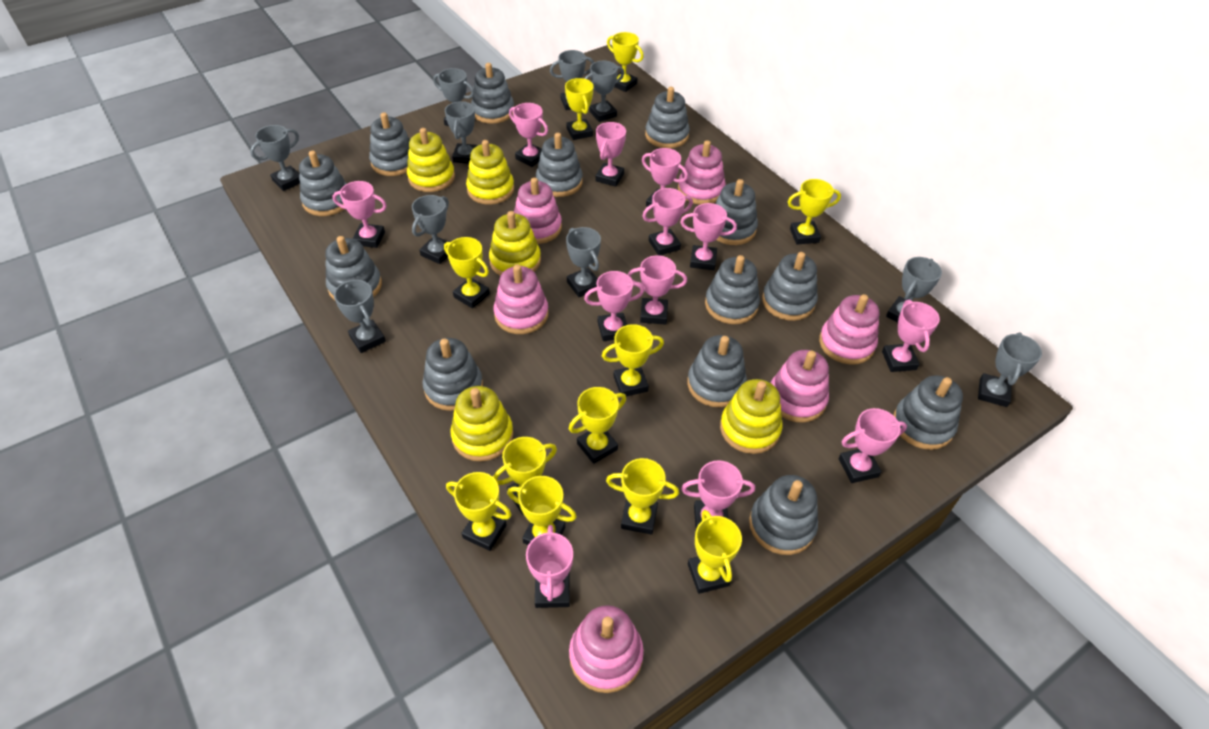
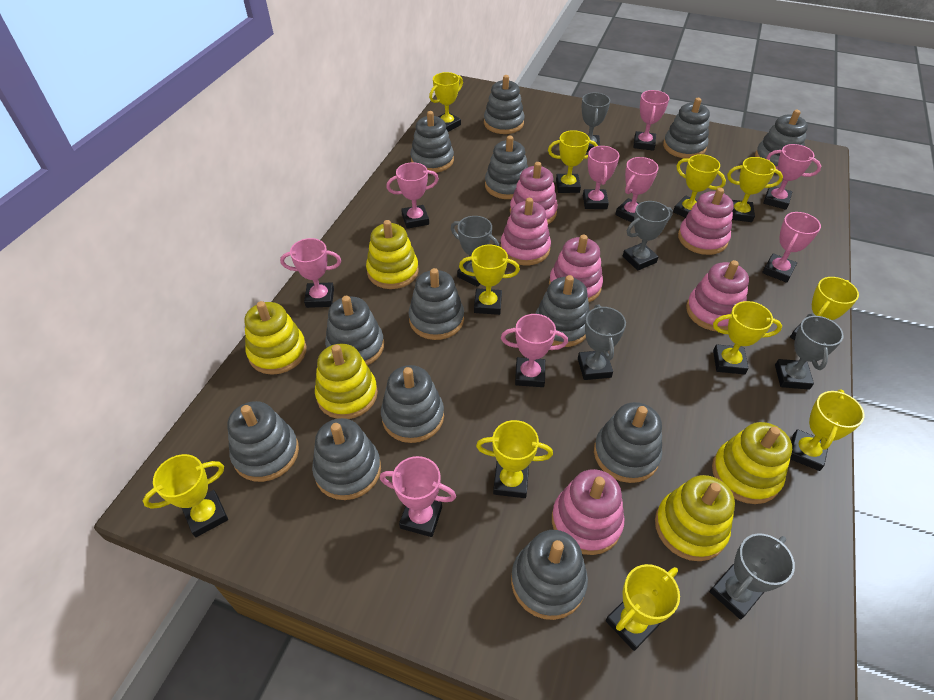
grey trophy: [250,125,300,191] [334,280,386,353] [412,195,449,264] [433,68,474,126] [445,101,478,164] [550,50,594,110] [566,227,601,297] [584,61,624,122] [886,257,942,322] [978,333,1042,407] = 10 -> [451,216,500,287] [578,304,626,380] [582,93,610,152] [623,201,673,271] [709,533,795,619] [775,313,844,390] = 6
pink trophy: [332,181,387,248] [509,103,548,167] [526,525,573,608] [584,271,644,341] [595,122,626,187] [628,255,687,325] [642,148,688,209] [642,188,693,256] [680,203,737,270] [681,460,755,528] [839,408,907,483] [882,300,940,372] = 12 -> [280,238,341,308] [380,456,456,537] [386,162,439,229] [501,314,568,387] [583,146,620,209] [615,157,659,222] [633,90,669,151] [762,212,821,283] [763,144,821,210] = 9

